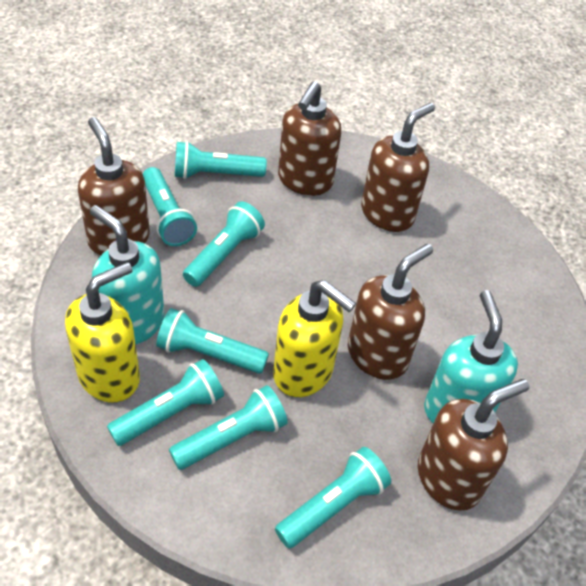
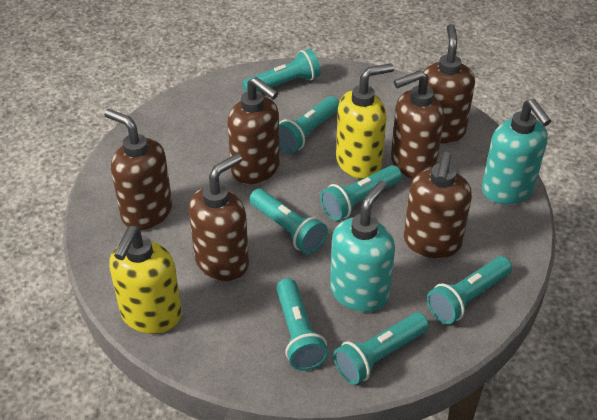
brown soap dispenser: [78,117,150,256] [278,81,341,196] [348,244,433,380] [361,103,435,232] [418,379,529,511] = 5 -> [104,109,172,230] [188,153,249,281] [227,77,280,184] [391,70,444,179] [404,152,472,258] [423,24,475,144] = 6

